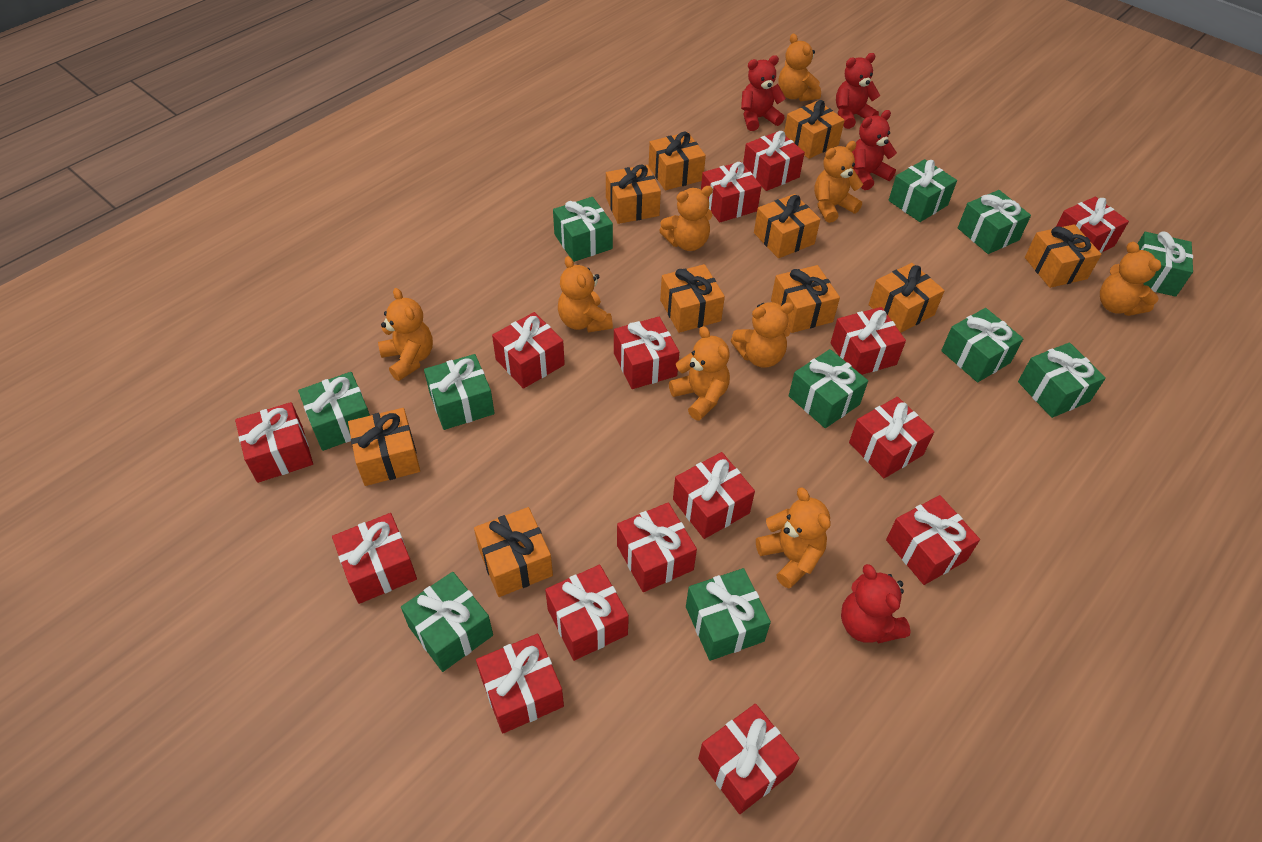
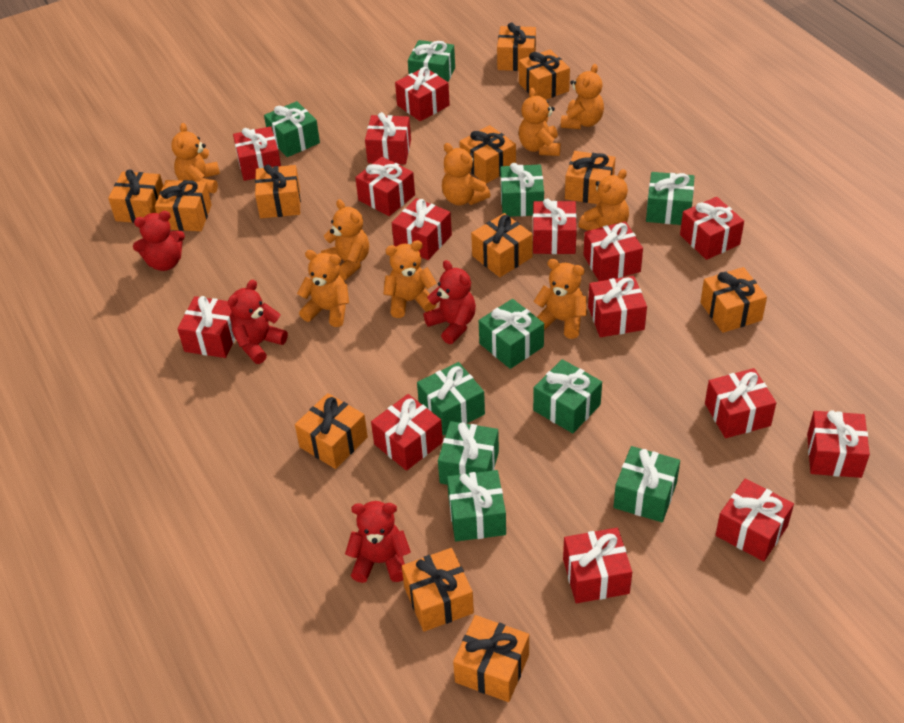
green gift: [298,372,370,451] [401,572,493,672] [424,354,495,430] [553,197,613,262] [686,568,771,661] [789,349,868,428] [889,159,957,222] [941,308,1024,382] [958,190,1031,254] [1018,342,1106,418] [1137,231,1193,297] = 11 -> [264,101,320,157] [408,40,455,82] [417,362,485,435] [438,421,499,485] [447,470,506,541] [479,299,544,369] [500,163,544,217] [533,359,602,433] [614,446,680,522] [646,172,695,225] = 10
orange gift: [348,408,420,486] [474,507,553,597] [606,165,661,224] [649,132,706,190] [660,264,725,333] [754,194,820,258] [771,265,840,333] [784,100,845,159] [869,263,945,333] [1025,224,1102,288] = 10 -> [108,169,163,223] [155,180,212,231] [255,164,301,218] [295,393,368,469] [402,548,474,632] [453,615,529,702] [459,125,516,184] [471,213,533,277] [497,22,536,71] [519,49,570,100] [565,151,615,204] [701,267,767,333] = 12

